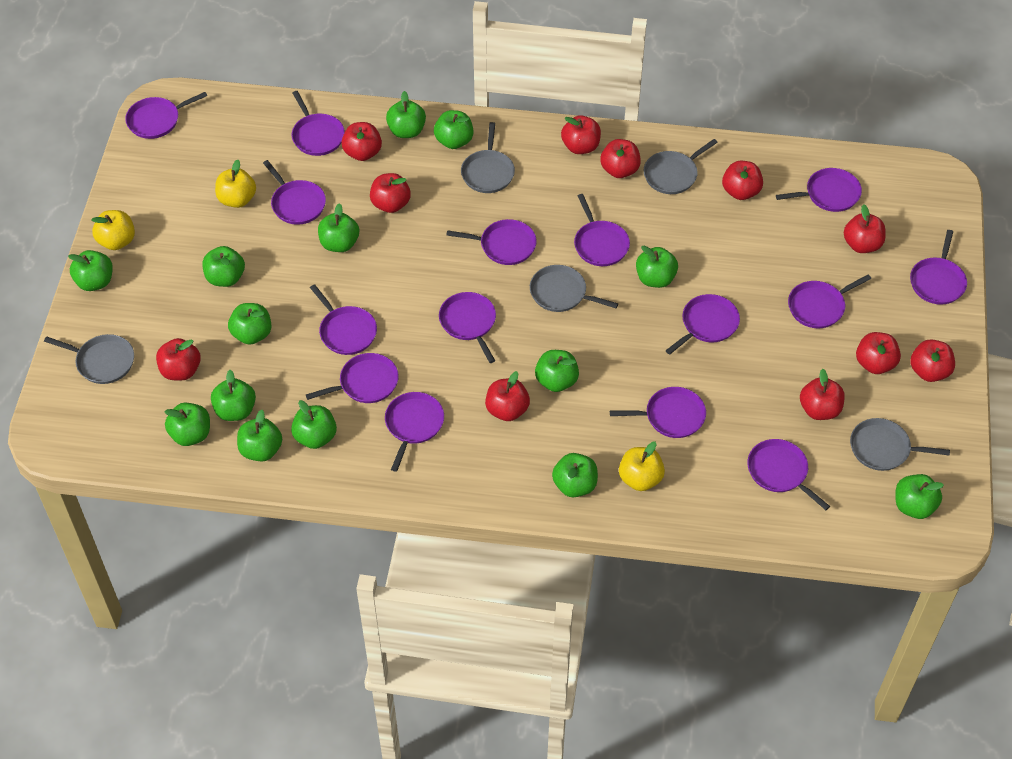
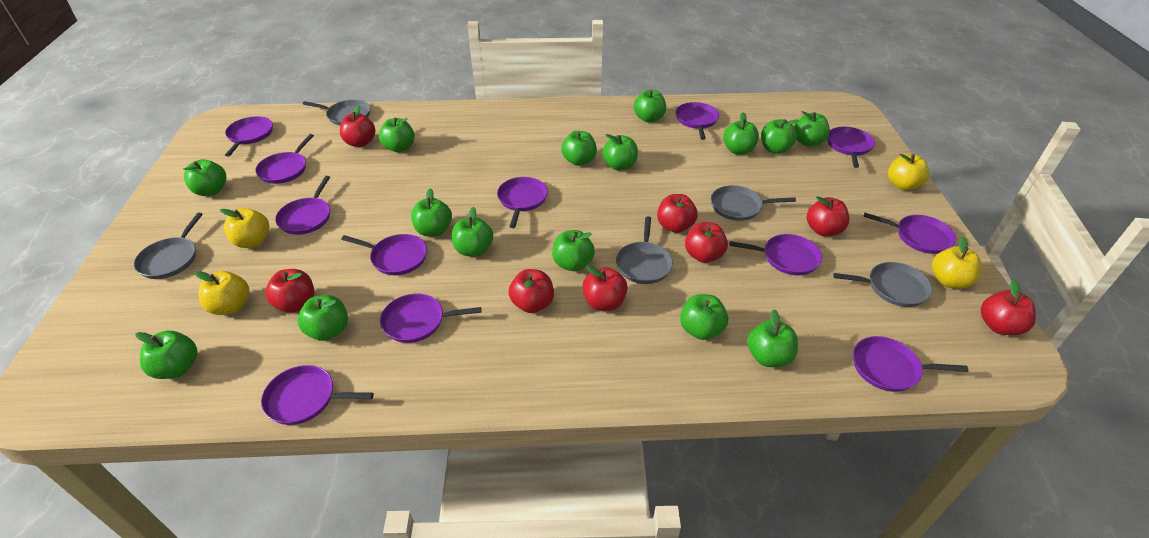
green apple: [68,250,113,291] [164,403,210,446] [203,246,245,287] [211,370,256,421] [228,303,272,345] [237,410,282,462] [291,400,337,449] [318,203,359,252] [386,91,426,138] [434,110,473,149] [535,350,579,392] [552,453,598,497] [636,246,678,288] [895,474,944,519] = 14 -> [135,331,197,379] [183,159,226,196] [298,295,348,341] [379,118,415,152] [411,188,452,237] [452,207,493,257] [552,230,595,271] [561,131,597,166] [602,134,638,170] [634,90,666,122] [680,294,728,340] [723,112,759,155] [747,309,798,367] [761,119,799,154] [794,111,830,147] = 15
purple pan: [125,92,207,139] [263,160,326,225] [292,91,345,156] [306,353,399,403] [310,284,377,355] [385,392,444,472] [439,292,496,363] [446,219,537,265] [574,194,630,266] [610,387,706,438] [666,294,740,354] [748,439,830,510] [776,168,862,212] [788,274,871,328] [910,230,967,305] = 15 -> [225,116,273,156] [255,134,314,184] [261,365,374,425] [275,176,330,235] [341,234,427,275] [380,294,481,343] [497,177,548,228] [676,102,719,140] [730,234,822,275] [827,127,875,168] [853,336,969,392] [863,213,956,254] = 12
red apple: [156,338,201,381] [342,122,382,161] [370,173,411,213] [485,371,530,421] [561,115,601,154] [600,139,641,178] [722,161,763,200] [800,369,845,420] [844,204,886,253] [856,332,901,374] [910,339,955,382] = 11 -> [265,269,314,313] [340,105,375,147] [509,269,554,313] [582,266,628,311] [657,194,698,233] [685,222,728,263] [807,196,849,236] [981,280,1036,335] = 8
yellow apple: [91,210,135,250] [215,160,256,208] [619,442,665,491] = 3 -> [195,271,249,315] [220,208,269,248] [888,154,929,190] [932,236,982,289] = 4

